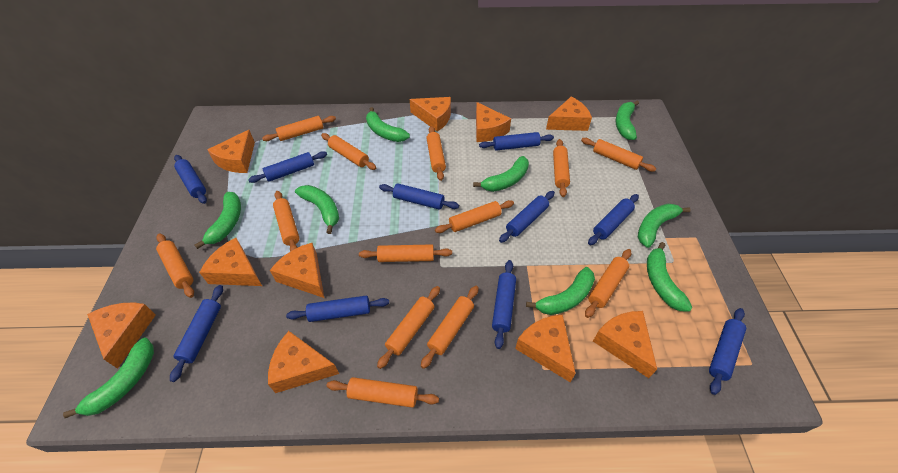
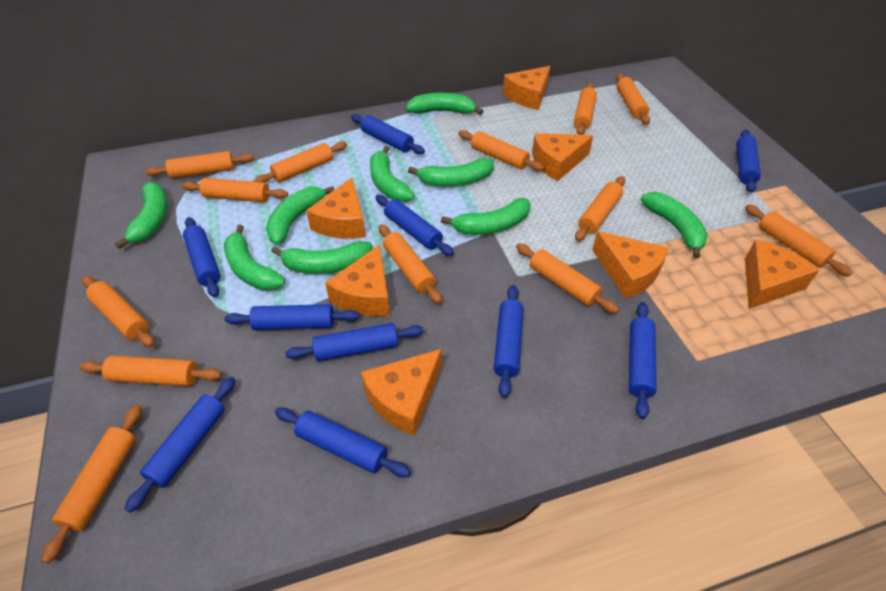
orange cheese: [87,303,156,369] [199,238,262,286] [207,130,255,173] [268,331,339,393] [270,243,324,298] [410,97,451,132] [476,102,511,142] [515,314,576,382] [546,97,592,131] [593,311,657,378] = 10 -> [306,178,366,239] [325,244,390,316] [361,349,441,436] [503,66,550,110] [532,133,593,181] [592,231,668,299] [745,240,819,309] = 7

